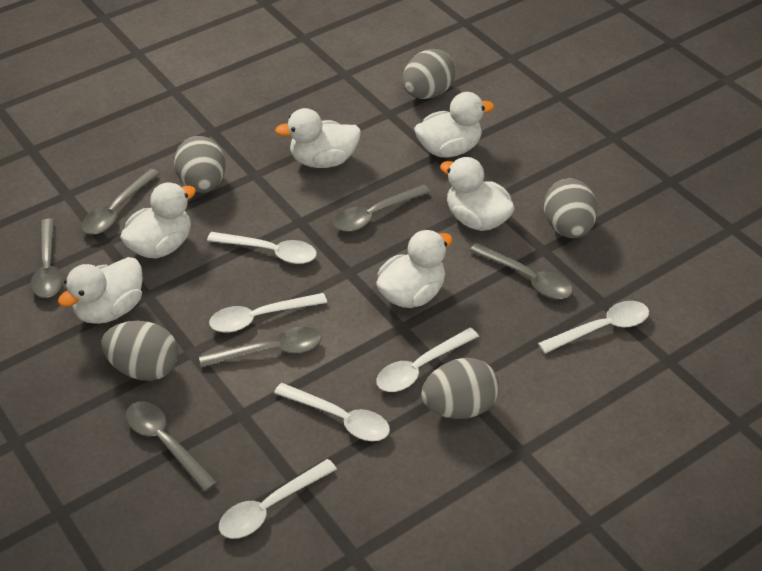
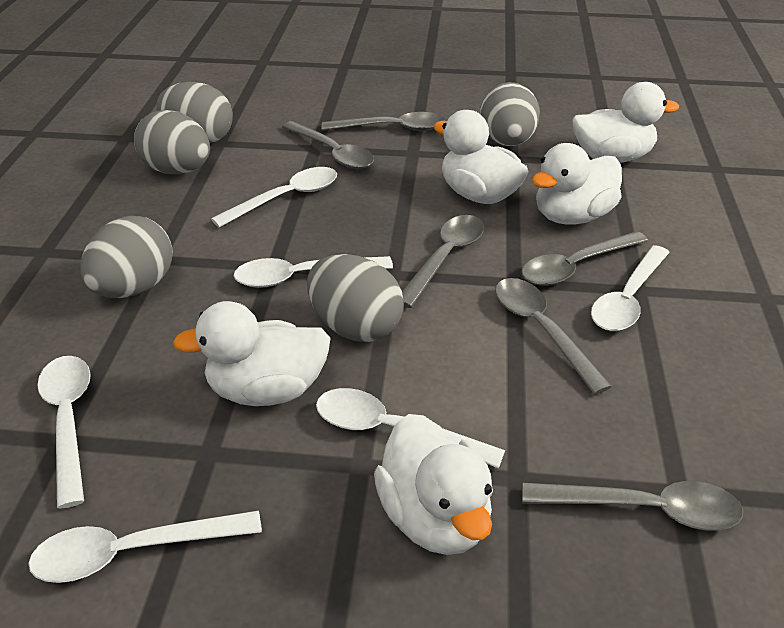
white duck: [58,257,143,324] [120,182,196,258] [275,108,361,168] [376,230,453,308] [414,92,494,157] [440,157,515,231] = 6 -> [173,301,330,406] [374,414,493,555] [433,110,529,204] [532,143,622,225] [572,82,679,163] = 5

